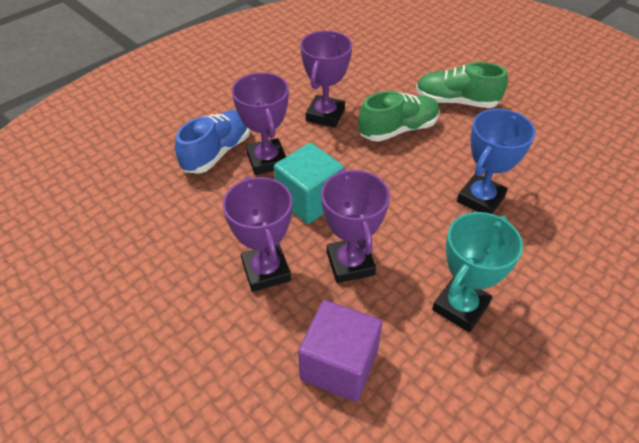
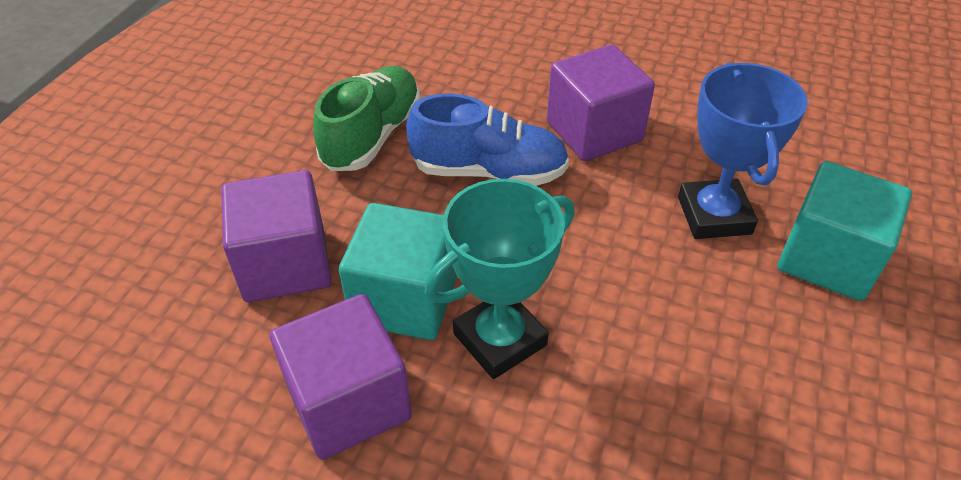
green shoe: [358,91,440,142] [416,62,508,108] = 2 -> [313,66,420,171] = 1
purple cube: [298,300,382,402] = 1 -> [221,170,331,302] [270,294,412,460] [547,45,655,161] = 3
purple trophy: [223,176,292,292] [232,73,289,175] [300,31,352,128] [321,169,390,283] = 4 -> none = 0
turquoise cube: [274,143,344,224] = 1 -> [339,203,457,340] [778,161,912,301] = 2

